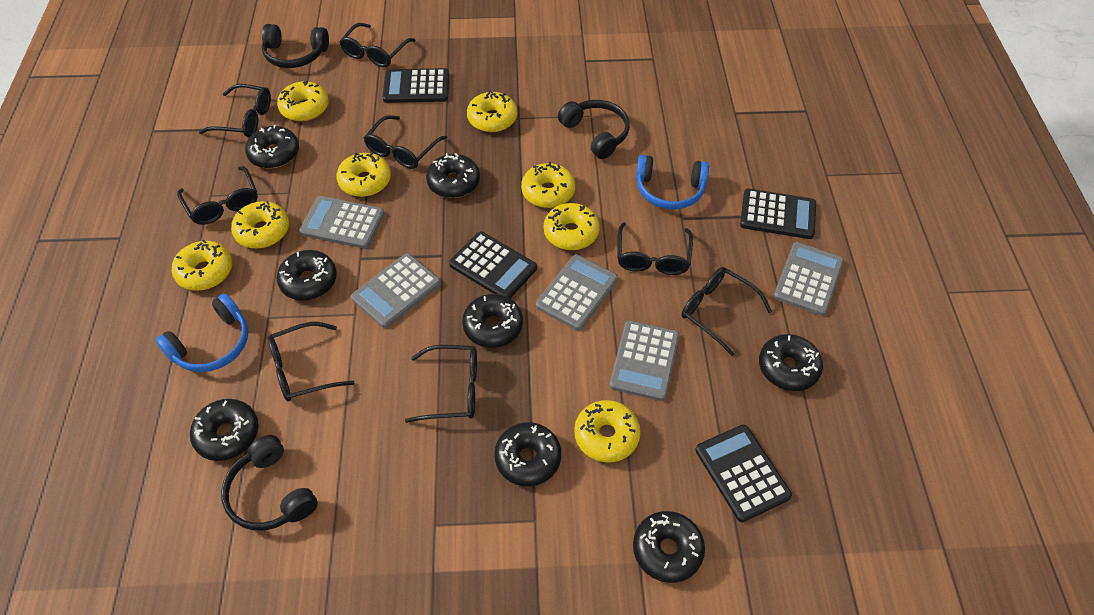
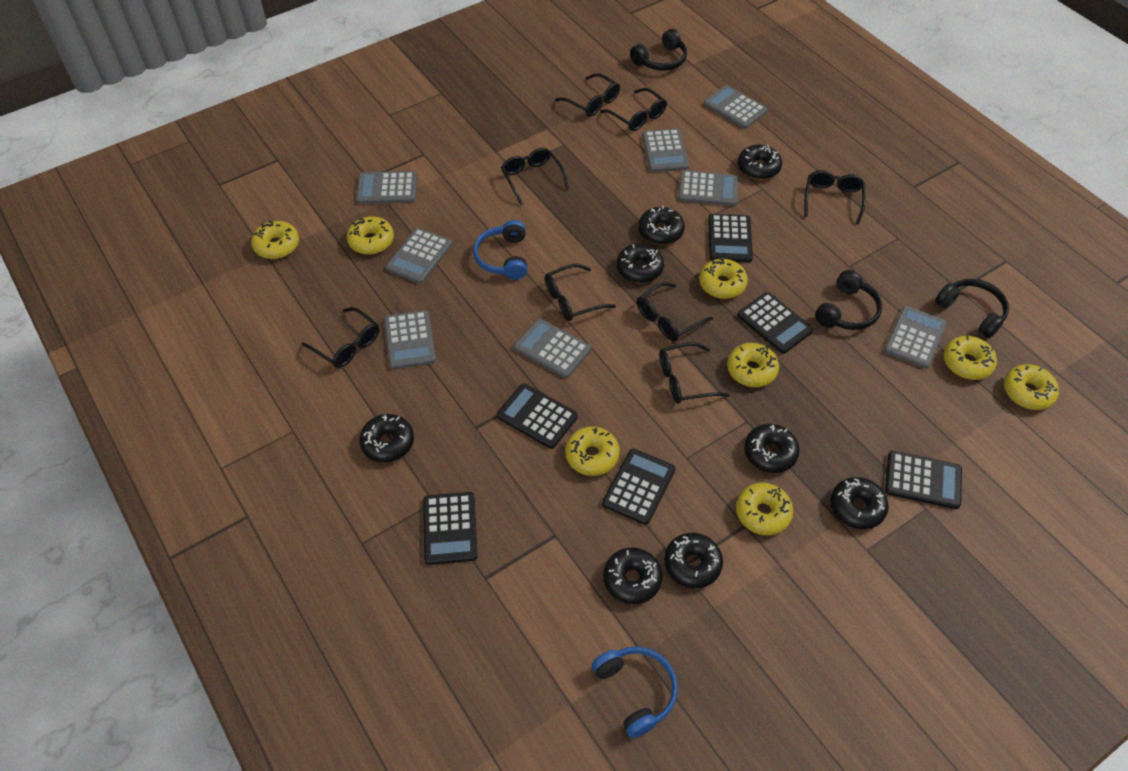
black calculator: [382,68,449,103] [449,232,537,298] [695,425,792,522] [740,189,816,239] = 4 -> [423,492,478,565] [497,384,578,449] [602,449,675,525] [708,214,753,263] [737,292,813,354] [885,451,962,509] = 6
grey calculator: [299,196,384,249] [351,253,441,328] [536,254,618,330] [610,320,679,401] [773,242,844,316] = 5 -> [356,171,417,204] [384,310,436,369] [386,228,452,284] [514,318,591,378] [642,129,689,172] [678,170,739,206] [703,85,768,129] [884,306,947,369] = 8

